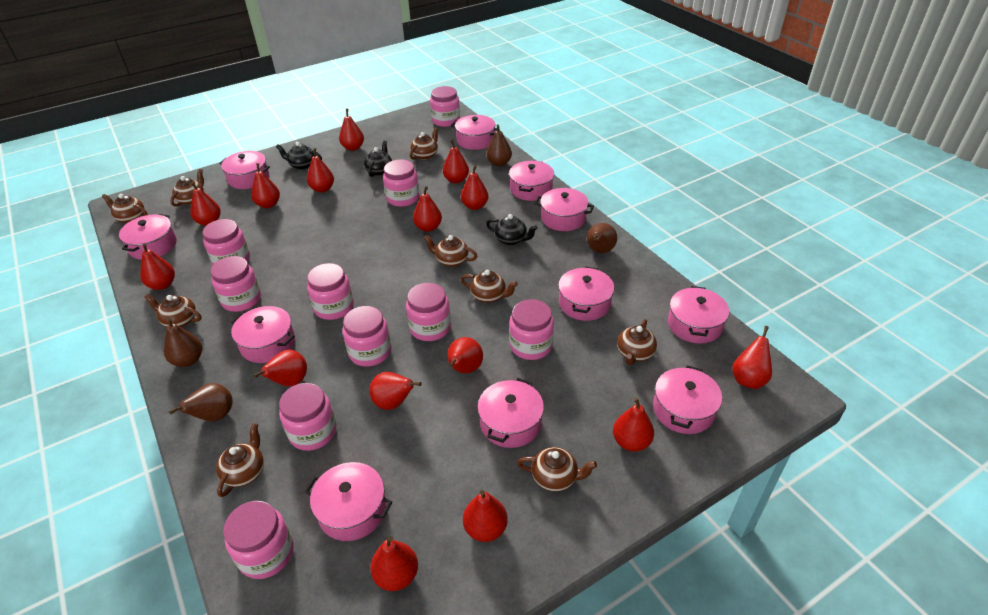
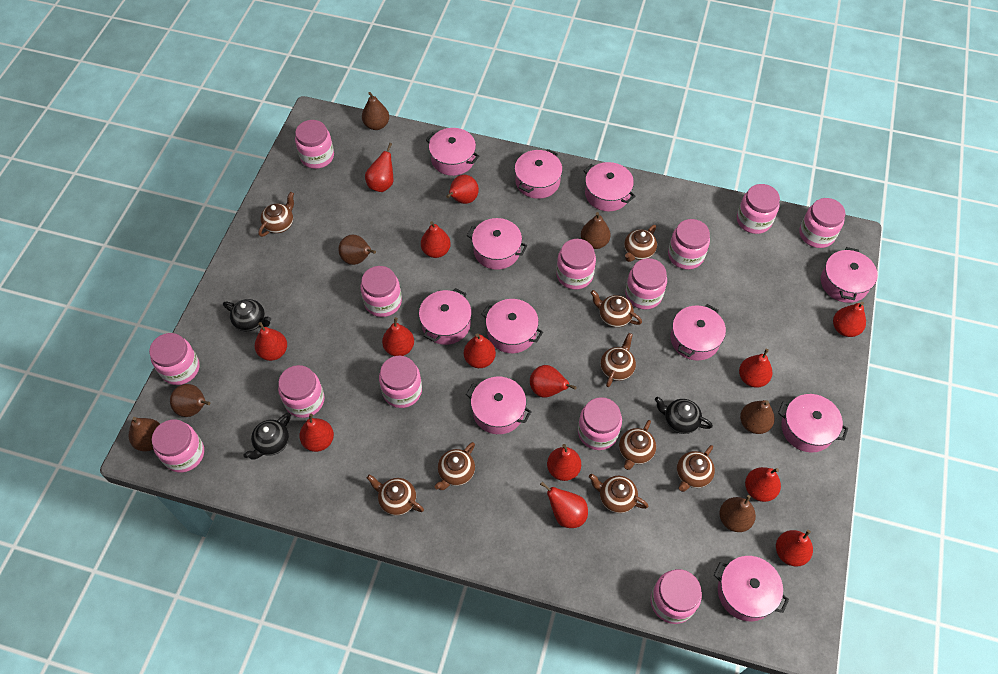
brown pear: [164,317,202,367] [169,383,233,422] [486,124,512,167] [587,223,617,253] = 4 -> [128,417,160,451] [170,384,210,417] [339,235,376,265] [362,92,389,130] [581,212,611,249] [719,495,756,532] [740,400,775,434] = 7
pink jar: [203,219,250,265] [210,256,261,312] [223,501,294,579] [279,383,336,451] [307,263,354,320] [343,306,391,367] [383,159,419,207] [406,283,451,341] [430,86,460,127] [509,299,554,360] = 10 -> [149,333,199,385] [152,419,204,473] [278,365,324,418] [295,120,334,169] [360,266,402,317] [379,356,422,408] [556,239,596,290] [578,397,622,450] [625,258,667,309] [651,569,702,624] [668,219,710,269] [737,184,780,234] [799,198,845,248] = 13
red pear: [140,243,175,290] [190,182,221,226] [251,163,280,208] [253,350,307,386] [307,148,334,193] [339,109,364,151] [369,372,422,410] [370,536,418,591] [413,186,442,232] [443,139,469,183] [447,337,483,373] [461,165,488,210] [463,490,508,542] [613,397,654,452] [732,326,772,389] = 15 -> [255,322,287,361] [299,414,334,452] [365,143,393,192] [382,317,414,356] [421,221,451,258] [446,175,479,204] [464,334,496,368] [530,365,577,398] [540,482,588,528] [547,444,581,481] [739,349,773,388] [745,467,781,502] [776,530,813,567] [833,302,866,337] = 14

